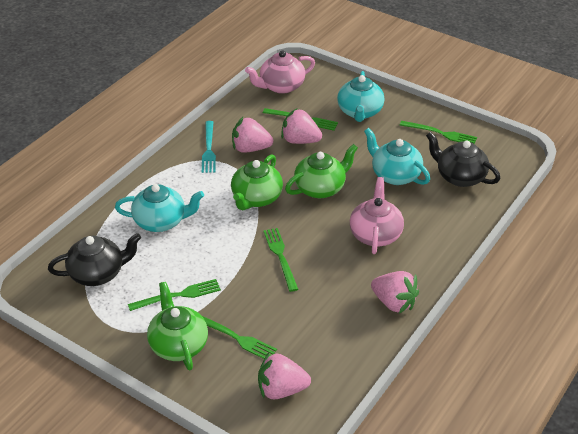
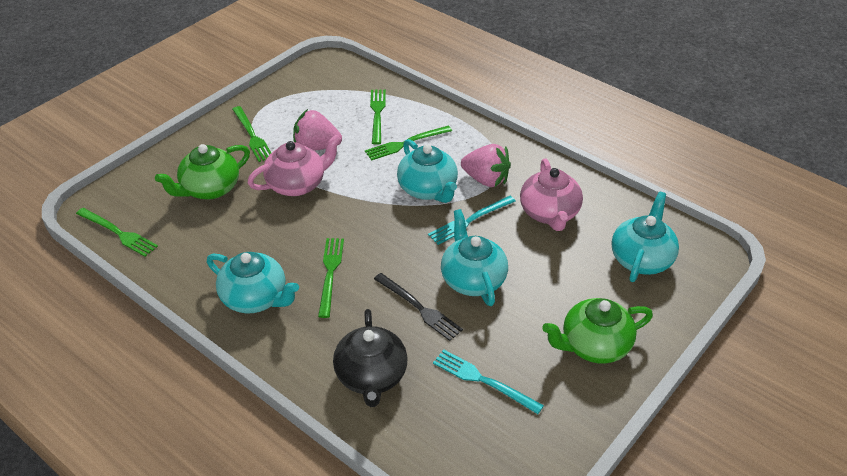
black fork: none = 0 -> [374,273,463,341] = 1
black teapot: [48,233,141,286] [426,132,500,187] = 2 -> [333,309,408,407] = 1
green teapot: [147,282,208,370] [231,154,283,210] [285,144,358,198] = 3 -> [155,144,250,199] [542,298,653,364] = 2
pink strawberry: [232,117,273,153] [258,353,311,399] [281,109,322,144] [371,271,419,313] = 4 -> [293,109,342,151] [461,144,511,187] = 2
turquoise fork: [202,121,216,173] = 1 -> [428,196,516,245] [433,350,544,414] = 2
turquoise teapot: [115,184,204,232] [337,71,384,122] [364,128,430,185] = 3 -> [207,252,299,313] [397,139,458,203] [441,209,508,306] [612,192,679,282] = 4

